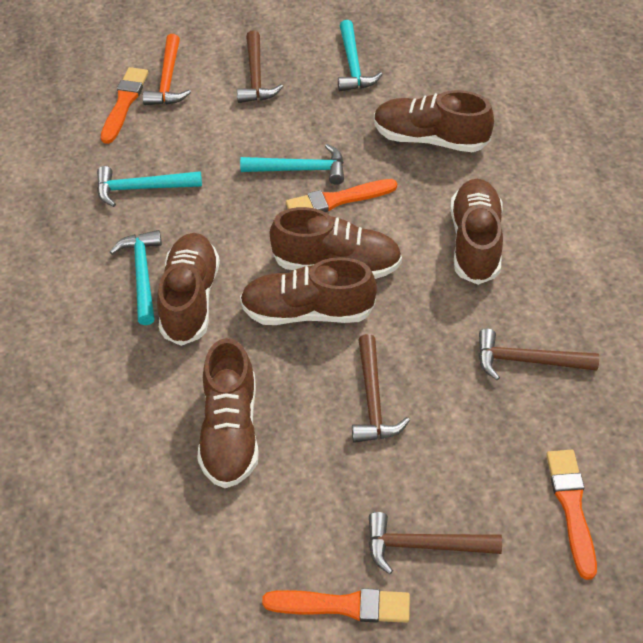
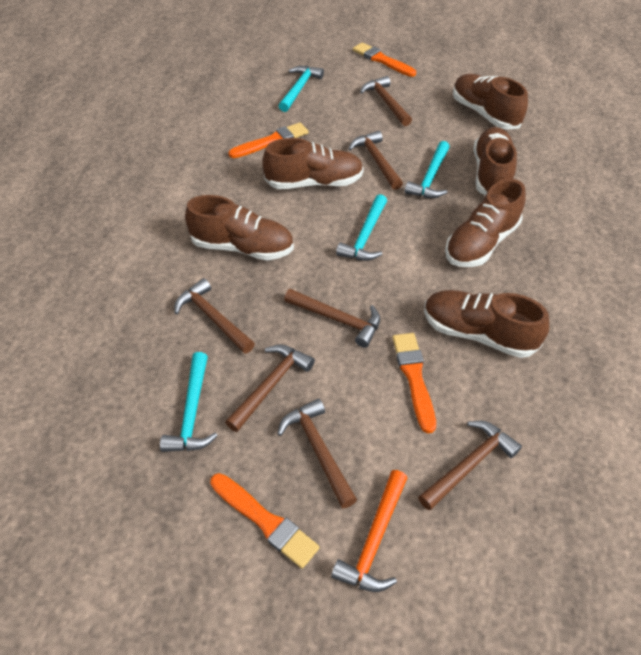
brown hammer: [237,30,283,103] [352,334,410,443] [369,512,502,574] [479,329,599,380] = 4 -> [174,278,255,354] [225,345,315,432] [277,398,357,508] [284,289,380,348] [349,131,403,190] [360,76,412,126] [418,421,522,510] = 7

